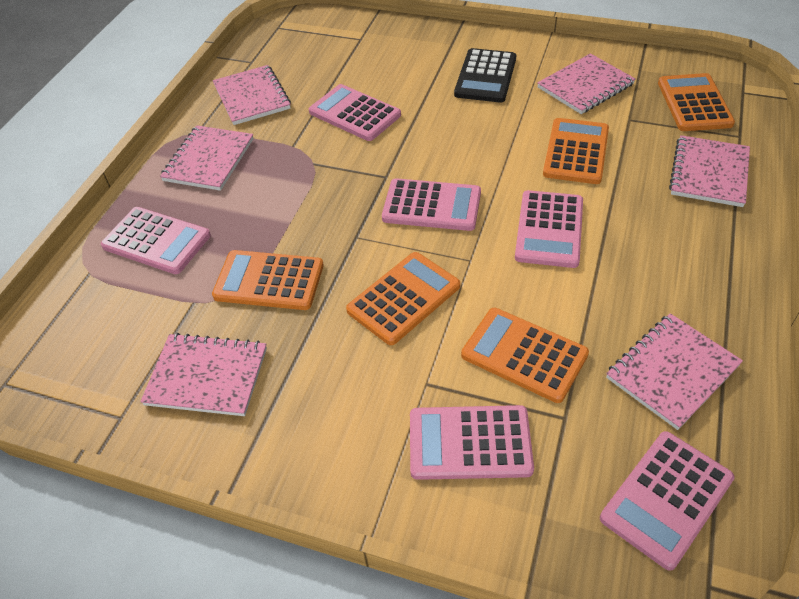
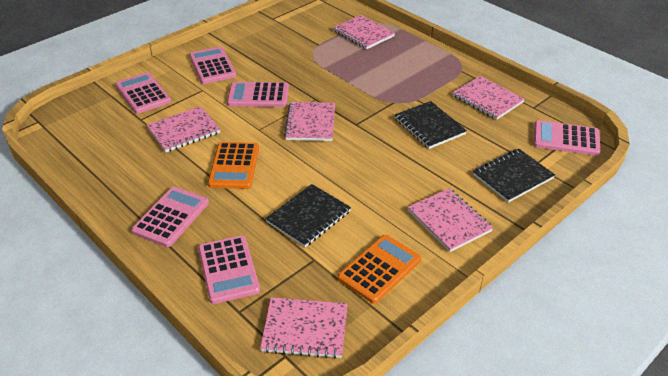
black calculator: [454,48,516,103] = 1 -> none = 0
black notebook: none = 0 -> [265,184,351,247] [394,101,467,149] [473,148,555,203] = 3
orange calculator: [212,250,324,310] [346,252,460,345] [461,308,589,403] [543,118,609,184] [658,73,735,131] = 5 -> [208,142,259,189] [338,235,421,304] = 2

